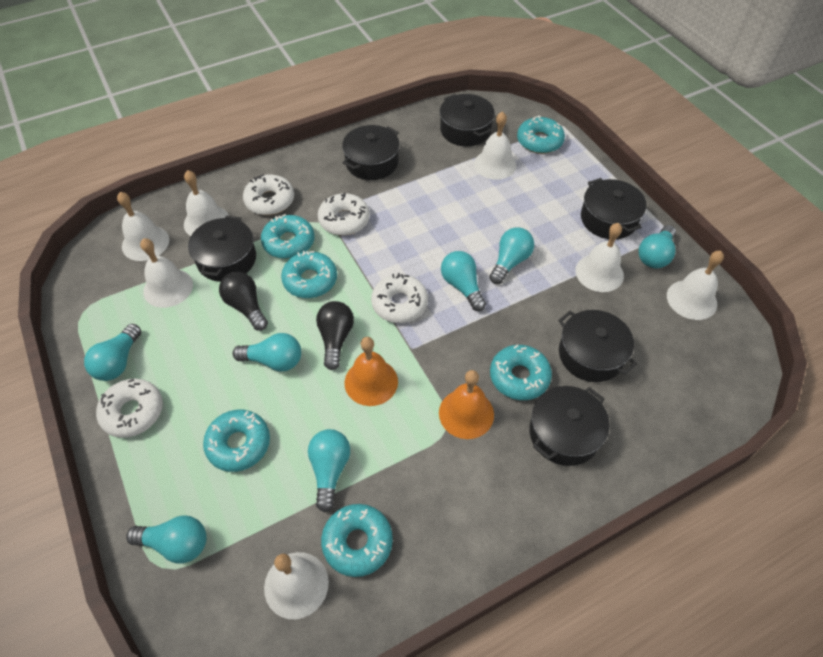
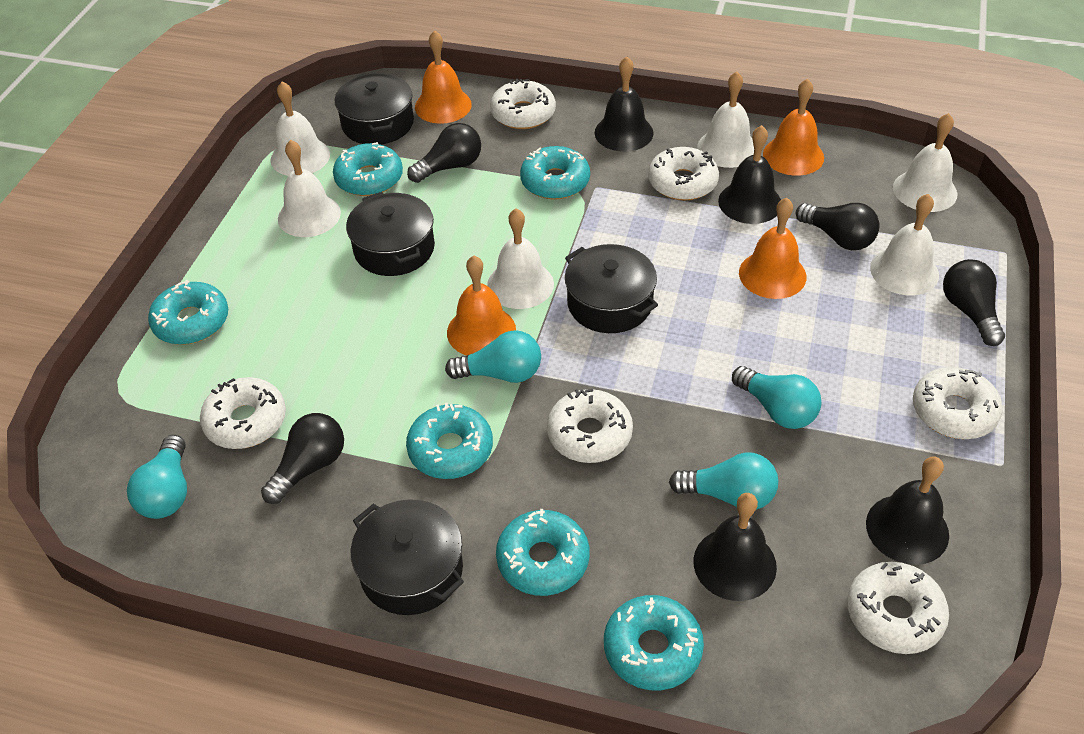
black bell: none = 0 -> [595,56,654,152] [693,493,777,601] [718,125,781,224] [866,457,949,565] = 4
black light bulb: [219,272,268,331] [316,301,354,370] = 2 -> [261,413,344,504] [407,123,481,183] [796,203,880,250] [943,259,1005,346] = 4
black pot: [188,215,256,282] [342,125,400,180] [440,94,495,146] [529,386,610,466] [558,310,637,382] [581,178,646,239] = 6 -> [335,72,414,145] [346,192,435,276] [351,499,464,615] [565,244,658,333] = 4
orange bell: [344,337,398,406] [439,370,494,439] = 2 -> [415,30,472,124] [447,255,516,355] [739,198,807,299] [763,79,824,176] = 4
turquoise light bulb: [84,324,141,381] [126,515,207,564] [233,333,301,372] [308,429,350,513] [441,251,486,311] [489,227,534,284] [639,225,676,268] = 7 -> [127,435,187,519] [445,330,541,383] [669,452,778,510] [732,366,821,429] = 4
white bell: [117,192,169,261] [140,238,193,308] [184,170,229,236] [264,552,329,619] [474,111,516,180] [575,223,624,292] [667,251,724,320] = 7 -> [271,82,330,176] [278,140,341,237] [487,208,554,309] [697,72,754,168] [870,194,939,296] [893,113,957,212] = 6
white donut: [96,379,163,438] [243,174,294,215] [318,193,370,236] [371,273,428,323] = 4 -> [200,377,286,449] [490,79,556,129] [547,389,633,463] [648,147,719,201] [847,562,949,654] [913,367,1003,439] = 6

